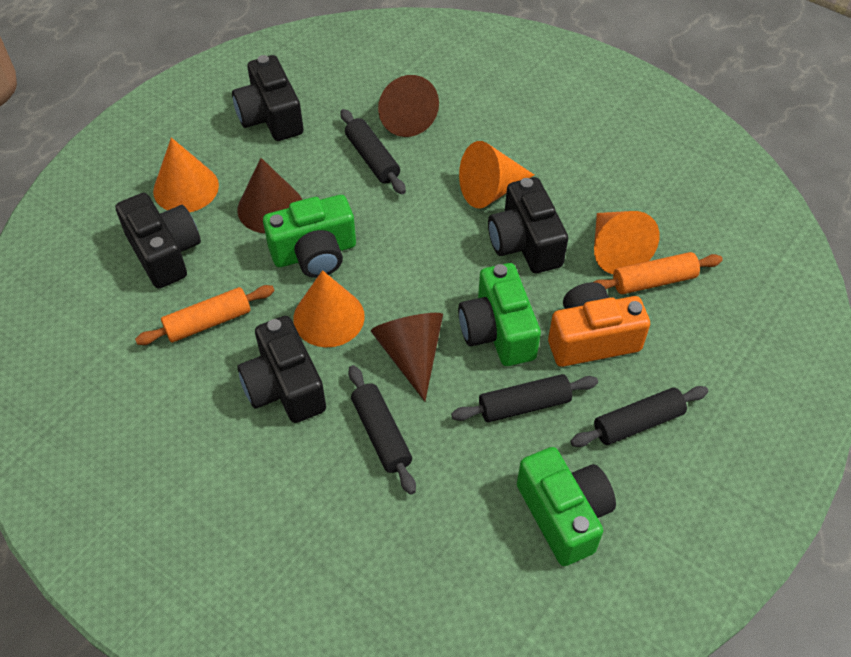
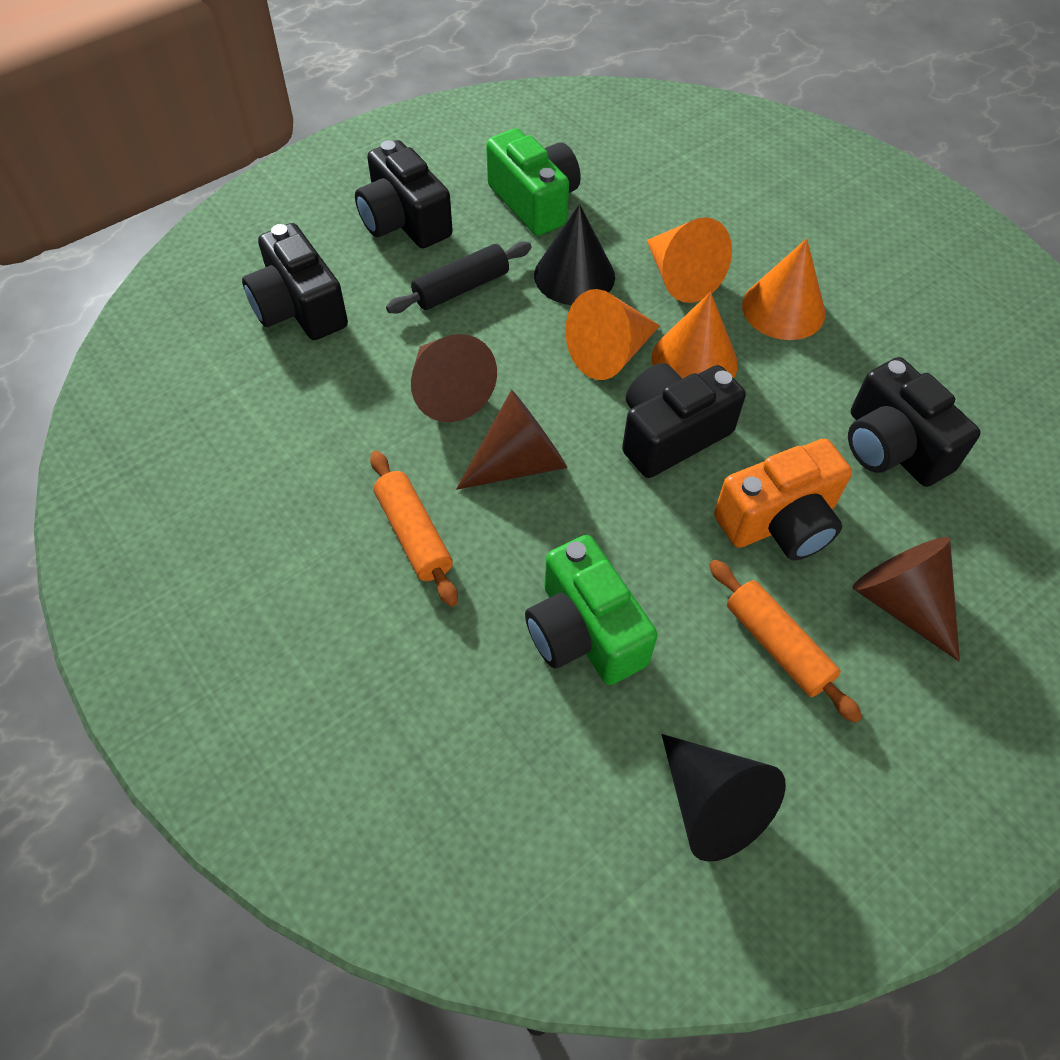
black cone: none = 0 -> [534,204,615,305] [661,734,786,862] = 2
black rolling pin: [341,109,406,194] [349,365,416,495] [451,374,598,422] [571,386,708,447] = 4 -> [386,241,532,313] = 1
green camera: [263,195,356,278] [458,263,541,366] [517,447,616,566] = 3 -> [486,128,581,236] [525,535,658,685] = 2

